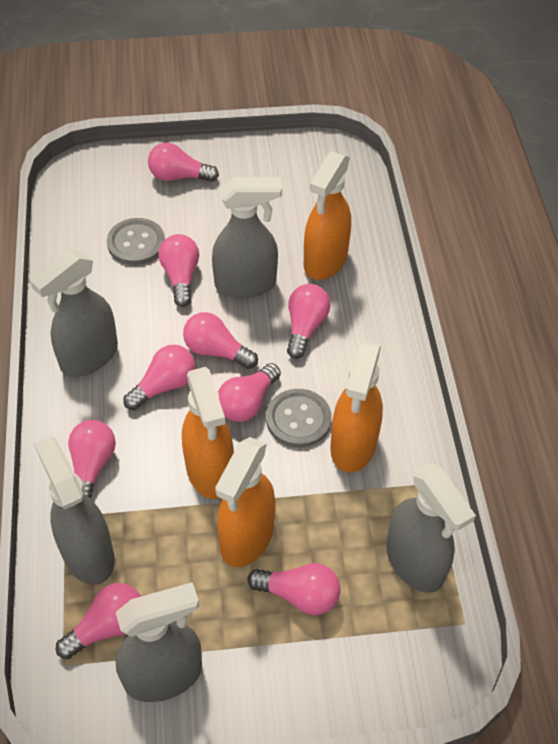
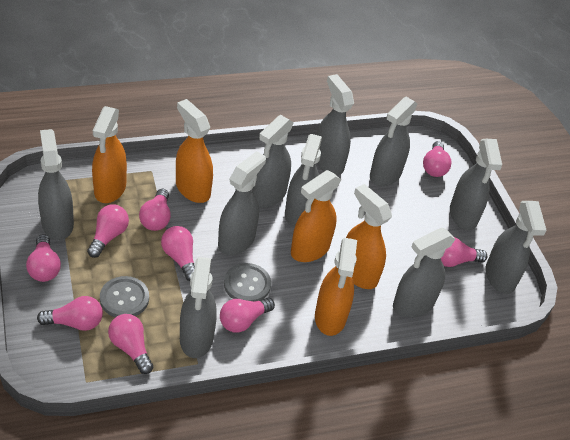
grey spray bottle: [30,250,118,377] [34,436,115,585] [115,582,202,702] [212,177,282,298] [386,463,476,593] = 5 -> [38,129,74,240] [180,257,217,358] [218,151,266,255] [252,115,294,208] [285,134,322,228] [317,74,354,175] [370,97,418,186] [393,228,455,318] [450,139,502,230] [486,201,547,294] = 10
orange spray bottle: [182,367,234,499] [215,437,275,567] [304,151,351,280] [330,341,383,473] = 4 -> [92,106,127,203] [176,99,213,203] [291,170,341,262] [315,238,357,336] [346,184,392,289] = 5

